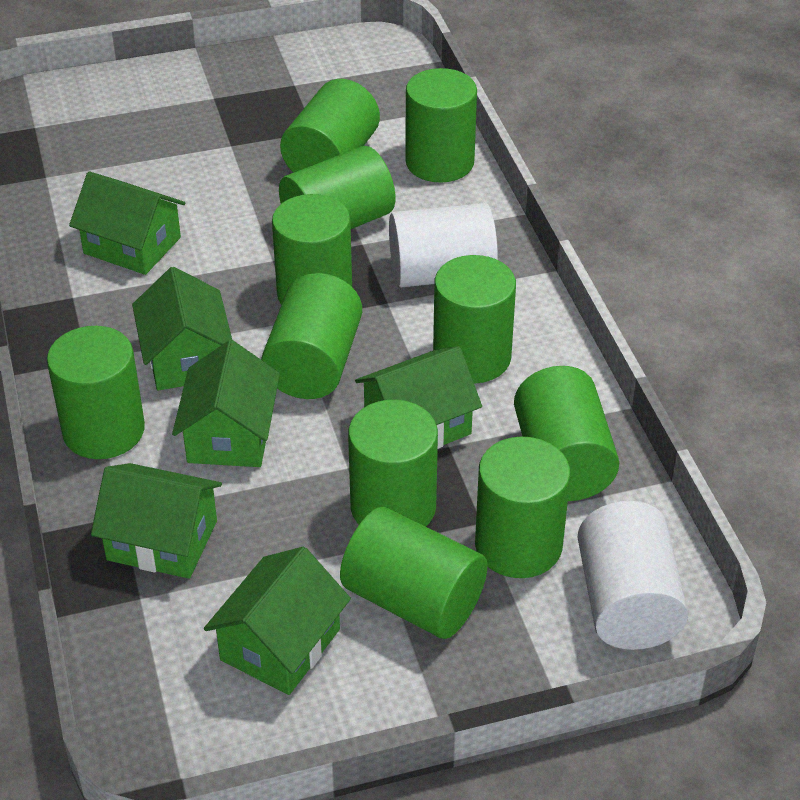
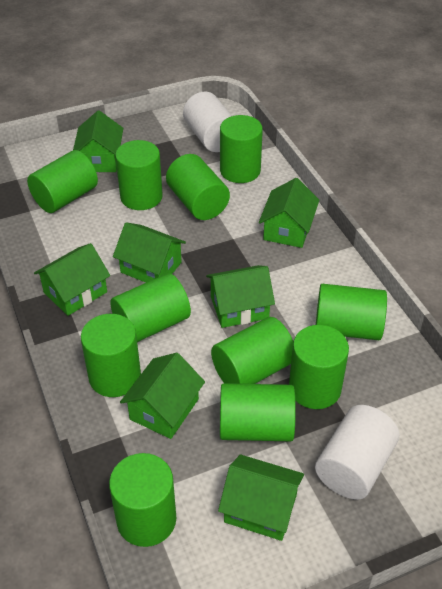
green house: [69,172,185,275] [91,463,222,579] [132,267,232,390] [172,340,280,467] [204,547,351,695] [355,346,482,449] = 6 -> [34,243,110,316] [73,111,123,172] [113,222,186,283] [120,353,205,439] [206,265,275,328] [218,454,304,541] [259,178,319,248] = 7

